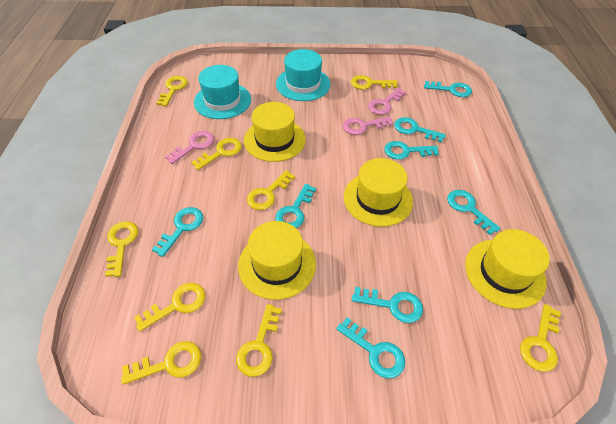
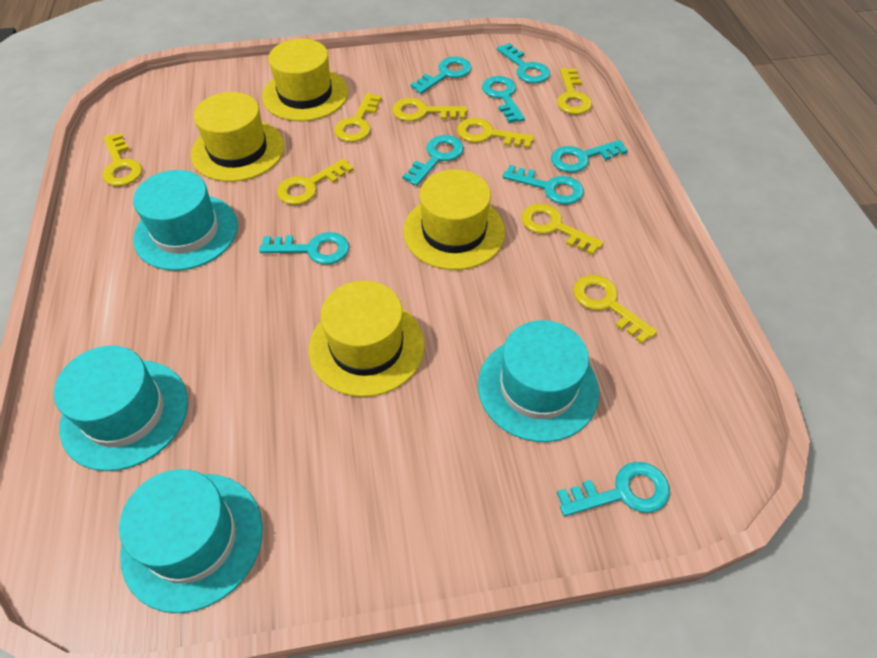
pink key: [165,131,214,164] [343,117,393,135] [368,88,406,115] = 3 -> none = 0
turquoise hat: [194,65,251,119] [276,49,330,101] = 2 -> [54,345,188,471] [119,469,263,613] [133,170,238,271] [478,320,599,442] = 4
yellow key: [105,221,138,277] [121,341,201,385] [134,283,206,332] [156,76,188,106] [191,138,242,170] [236,304,282,377] [247,170,295,210] [351,75,398,89] [520,304,561,372] = 9 -> [102,133,142,186] [277,158,354,205] [334,93,382,142] [392,98,467,121] [457,118,534,149] [522,203,603,255] [557,68,592,115] [573,275,657,344] = 8

